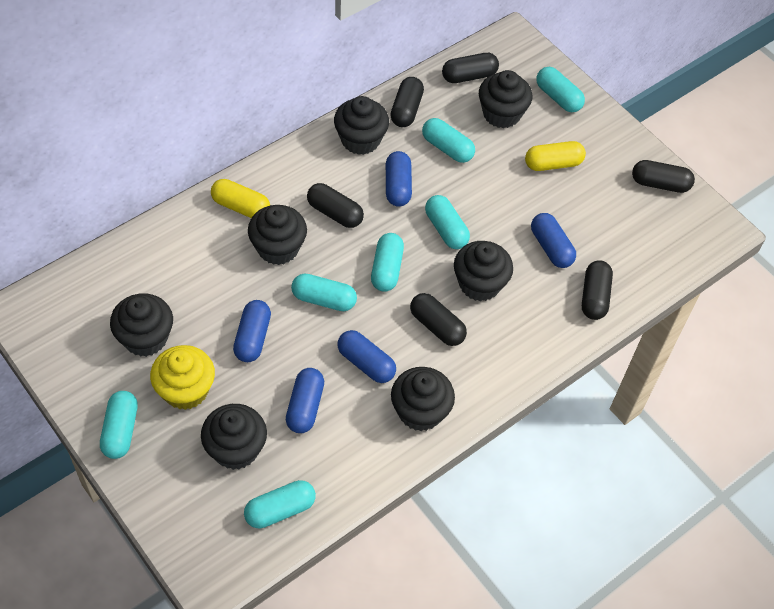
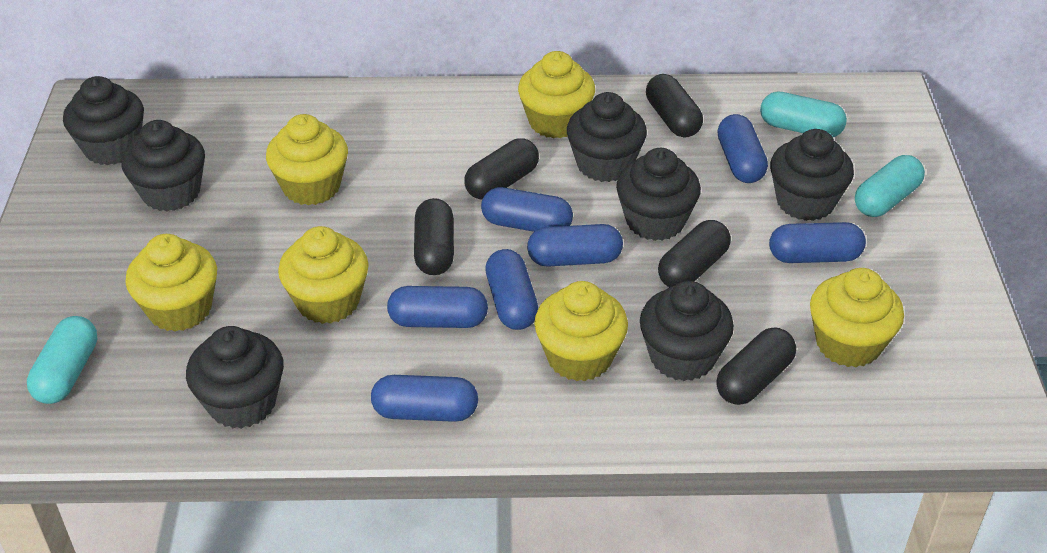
black capsule: [307,183,364,228] [390,77,424,127] [410,293,467,346] [442,53,499,83] [582,260,613,320] [632,160,695,193] = 6 -> [414,198,454,275] [464,138,539,199] [646,74,703,138] [658,220,731,287] [716,327,796,405] = 5
blue capsule: [233,300,271,362] [286,368,324,433] [337,330,396,383] [386,151,412,207] [531,213,576,268] = 5 -> [371,375,478,422] [387,286,488,328] [481,187,573,232] [485,249,538,330] [527,224,623,267] [717,114,768,183] [769,222,866,263] = 7
turquoise capsule: [100,391,138,459] [244,480,316,529] [291,273,357,311] [371,233,404,292] [422,118,475,163] [425,195,470,249] [536,67,585,112] = 7 -> [27,316,97,404] [760,92,847,137] [855,155,925,217] = 3
yellow capsule: [211,179,270,218] [525,141,586,171] = 2 -> none = 0
yellow cupcake: [150,345,215,410] = 1 -> [125,234,217,332] [266,114,348,205] [278,226,369,324] [518,51,595,139] [534,281,628,381] [810,268,904,367] = 6

